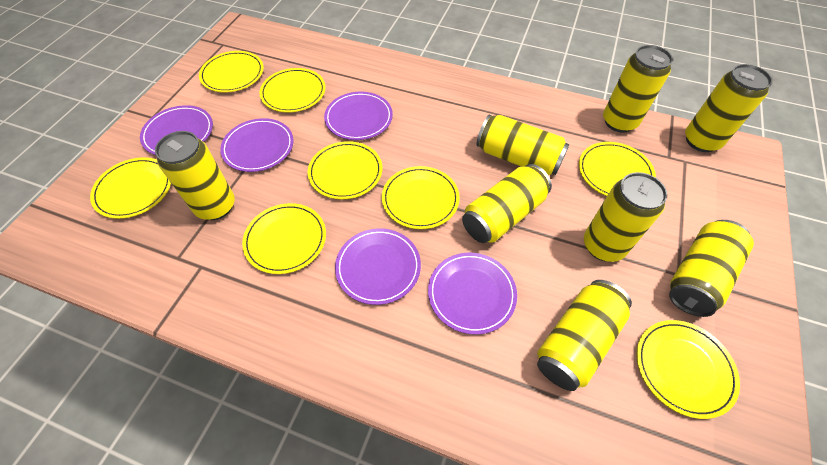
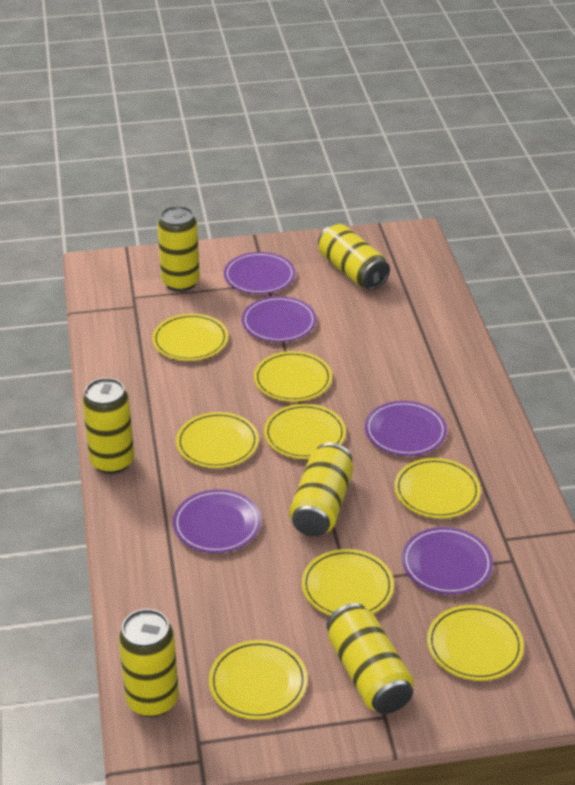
yellow can: [155,131,235,220] [462,164,552,243] [476,115,569,176] [537,280,632,391] [584,172,667,262] [603,45,673,133] [669,220,754,317] [685,64,772,152] = 8 -> [82,378,134,474] [118,609,179,717] [157,206,200,292] [289,443,353,537] [318,224,390,290] [327,603,414,714] = 6

